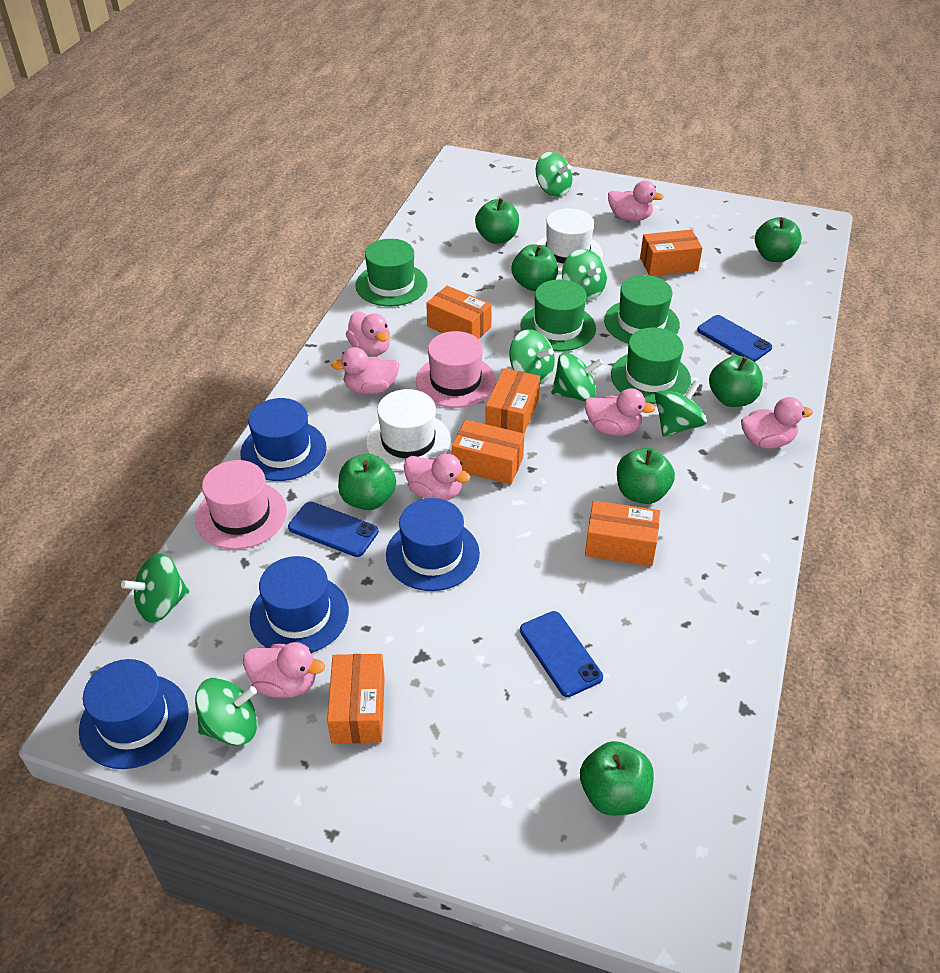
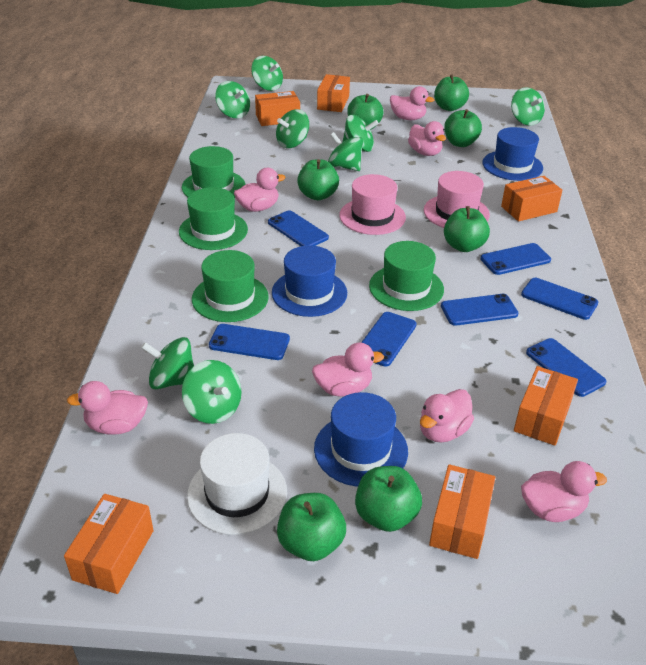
blue hat: [79,659,189,769] [240,398,327,481] [250,556,349,652] [386,498,480,591] = 4 -> [272,245,347,317] [314,392,408,487] [483,127,543,181] = 3
blue phone: [288,502,379,557] [520,611,603,697] [697,315,772,362] = 3 -> [209,324,290,360] [268,210,329,246] [361,312,417,367] [441,294,518,326] [480,243,551,275] [521,278,598,320] [526,338,606,397] = 7
green spinning top: [121,553,189,622] [195,678,258,746] [509,329,555,384] [536,152,572,197] [551,352,603,401] [562,249,607,301] [655,380,707,437] = 7 -> [141,337,194,389] [182,360,242,424] [215,81,250,118] [251,56,283,91] [276,109,309,148] [328,132,363,171] [342,115,379,152] [511,87,545,126] = 8
white hat: [366,389,451,471] [535,208,603,273] = 2 -> [187,433,287,535] = 1

